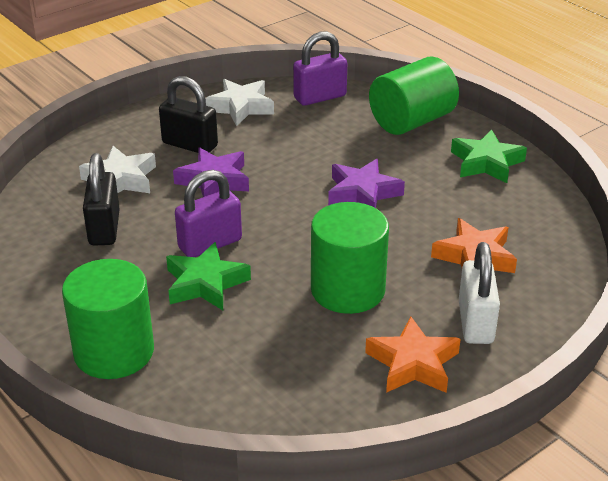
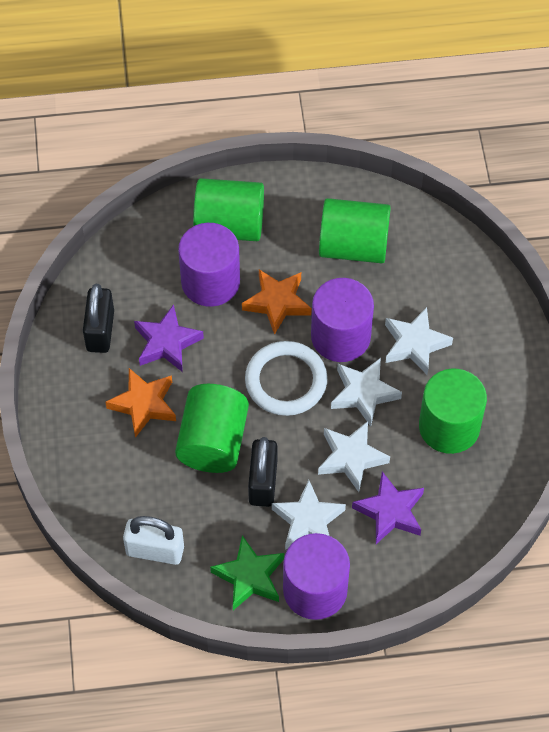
green cylinder: [62,259,154,379] [311,202,389,314] [369,56,459,135] = 3 -> [175,384,249,473] [193,178,264,241] [319,198,391,263] [419,369,487,454] = 4
green star: [166,242,251,310] [451,130,527,183] = 2 -> [210,535,284,610] = 1
purple cylinder: none = 0 -> [178,223,240,307] [283,533,350,620] [311,278,374,362] = 3
purple padlock: [175,170,242,257] [293,31,347,106] = 2 -> none = 0
white ring: none = 0 -> [245,341,328,416] = 1
white star: [79,146,156,193] [205,79,274,126] = 2 -> [272,480,346,550] [318,421,390,492] [331,358,402,427] [385,307,453,375] = 4

